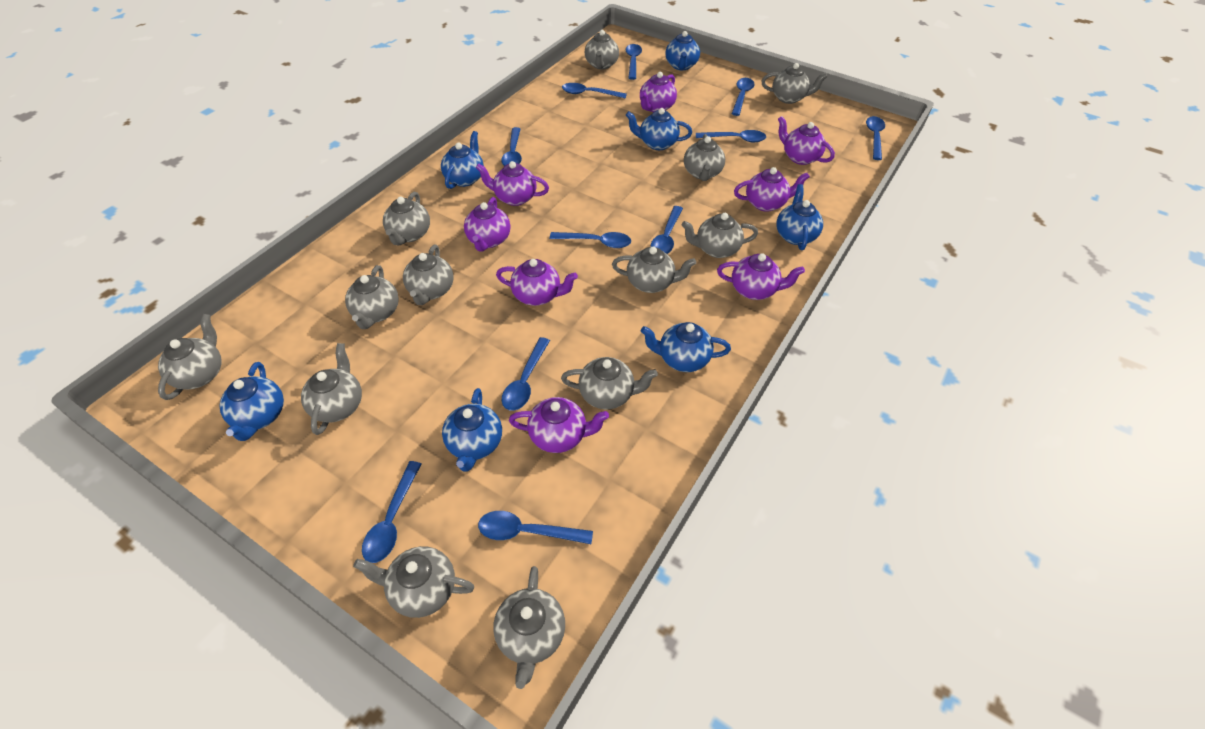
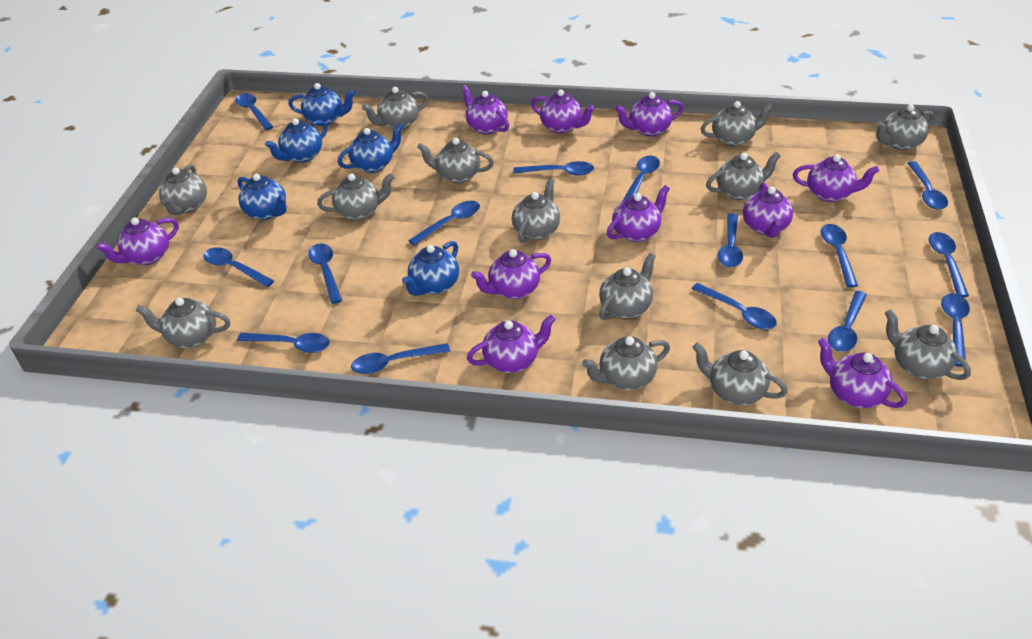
blue spoon: [362,461,421,563] [478,511,593,544] [501,127,522,166] [502,337,550,411] [550,232,631,248] [562,83,627,99] [625,44,642,80] [651,206,683,254] [696,130,766,143] [732,78,754,116] [866,116,885,160] = 11 -> [203,247,274,287] [235,93,273,130] [237,333,330,353] [308,243,342,304] [351,343,450,374] [409,201,480,246] [513,161,594,176] [622,155,660,202] [692,283,777,330] [718,213,743,267] [821,224,858,287] [828,291,867,352] [908,161,948,210] [929,232,969,297] [941,293,970,367] = 15
blue teapot: [219,362,284,441] [441,131,484,189] [442,388,502,472] [626,108,692,150] [641,322,731,372] [665,31,700,70] [776,184,823,250] = 7 -> [238,174,287,220] [265,118,328,163] [288,83,355,126] [338,123,403,173] [402,241,459,296] = 5
purple teapot: [464,197,510,252] [476,161,549,206] [496,259,578,306] [509,397,609,453] [640,72,677,112] [717,253,805,300] [734,167,810,212] [778,116,835,165] = 8 -> [96,217,179,265] [461,85,509,134] [467,315,556,373] [471,249,551,299] [531,89,595,134] [607,185,670,242] [615,92,684,137] [743,182,793,238] [793,154,879,202] [818,338,907,408] = 10

